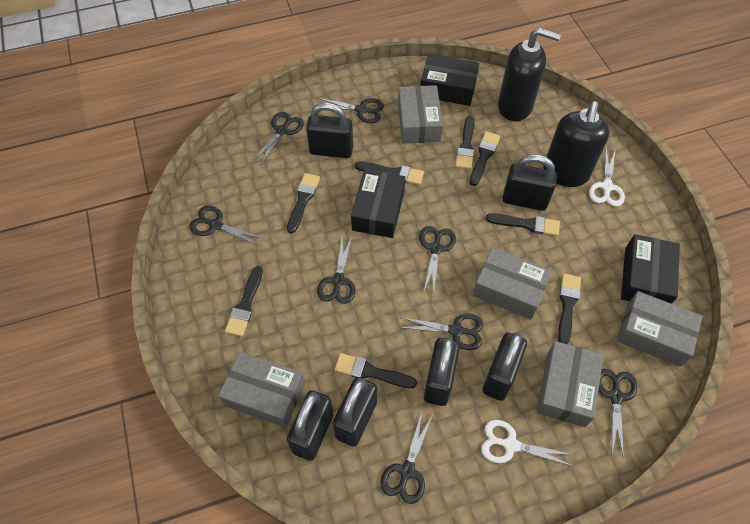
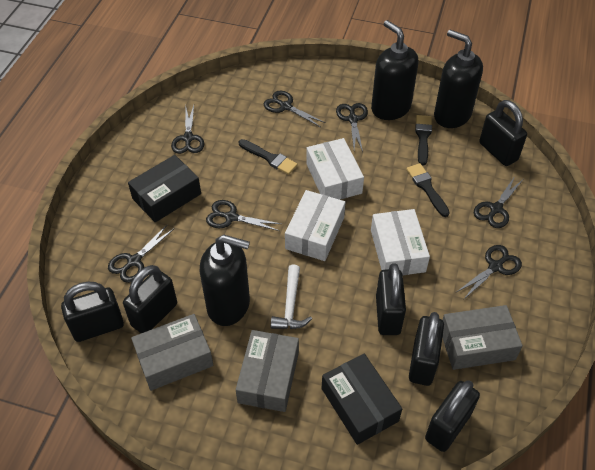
black box: [351,169,405,238] [421,54,479,106] [621,234,680,304] = 3 -> [128,155,201,222] [321,353,402,445] = 2
black brush: [225,266,263,336] [287,173,320,233] [335,353,417,388] [355,161,424,185] [455,116,474,169] [470,131,500,186] [486,213,560,236] [558,274,581,344] = 8 -> [239,139,298,175] [406,163,450,217] [415,115,432,165] = 3
black scissors: [189,206,263,245] [252,112,304,166] [317,235,355,304] [318,98,384,123] [380,412,432,504] [399,314,483,350] [419,226,456,293] [598,369,637,458] = 8 -> [108,224,175,283] [171,105,204,154] [206,200,281,231] [264,91,326,127] [336,103,368,152] [457,245,522,300] [474,176,523,228] = 7
black soap dispenser: [498,28,561,121] [543,101,609,187] = 2 -> [200,235,250,326] [371,20,418,120] [434,30,483,128] = 3
grey box: [218,352,305,428] [398,85,443,144] [473,247,552,319] [536,341,604,427] [617,291,703,367] = 5 -> [131,314,213,391] [236,330,299,412] [442,305,523,370] = 3
white box: none = 0 -> [285,190,345,261] [306,138,364,200] [371,209,430,275] = 3
white hammer: none = 0 -> [271,264,312,329] = 1
white scissors: [481,420,573,466] [589,148,625,206] = 2 -> none = 0

